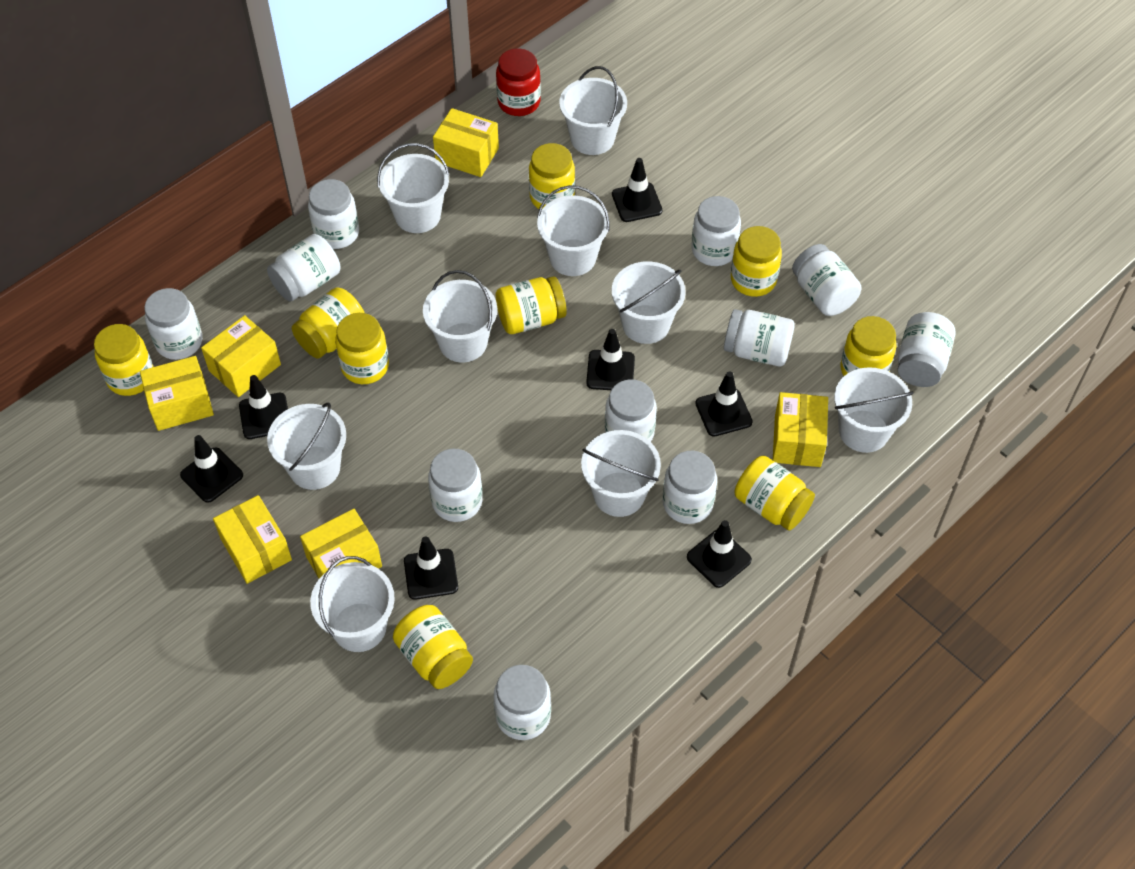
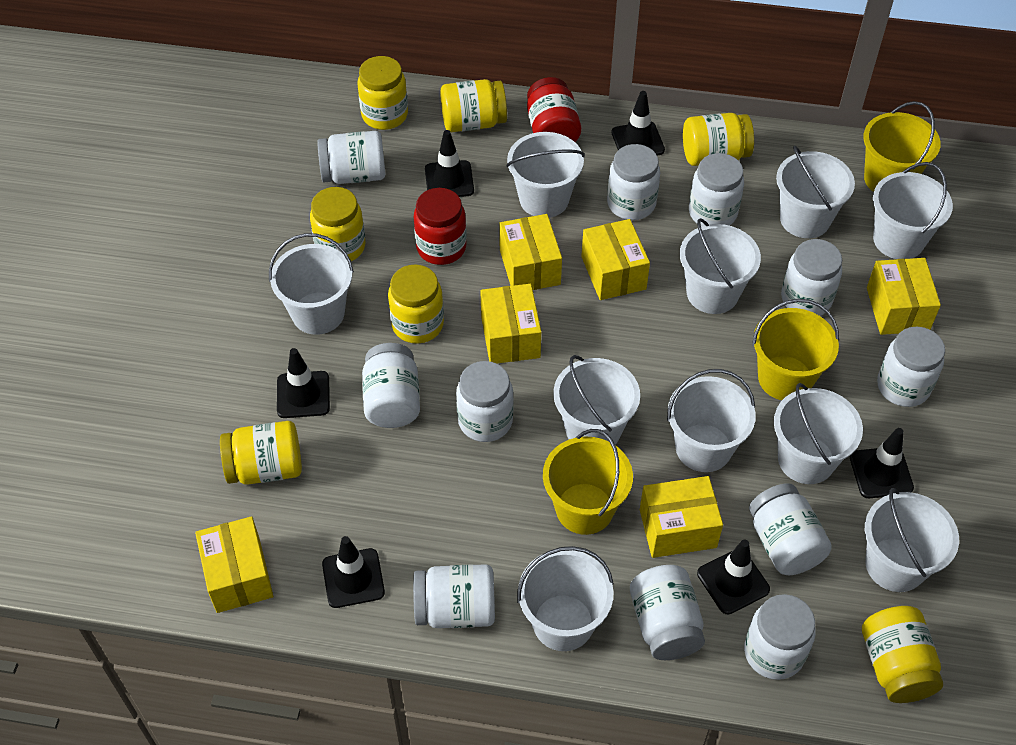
black traffic cone: [180,435,243,503] [239,375,288,439] [404,536,458,600] [586,329,635,390] [612,158,662,222] [687,520,752,588] [695,371,753,437] = 7 -> [277,348,330,418] [322,536,385,608] [425,130,474,197] [612,91,665,156] [697,540,770,615] [850,428,914,498] = 6
red jar: [496,48,541,116] = 1 -> [414,188,467,265] [527,77,581,142] = 2
white bucket: [267,402,346,490] [310,556,395,652] [377,143,450,233] [423,270,497,363] [537,185,610,276] [559,66,627,155] [581,430,661,517] [612,261,686,344] [834,367,914,453] = 9 -> [269,233,354,335] [506,132,585,218] [517,546,614,651] [554,355,640,445] [667,369,756,472] [680,218,761,314] [774,383,863,484] [776,146,855,238] [865,488,959,592] [873,162,953,259] = 10
yellow bucket: none = 0 -> [543,429,633,535] [752,299,839,400] [863,101,941,192] = 3
yellow jar: [94,324,153,396] [292,287,365,358] [335,313,389,384] [393,605,473,689] [496,276,567,334] [529,143,575,209] [731,226,782,297] [734,456,815,531] [840,316,897,376] = 9 -> [220,421,302,485] [310,187,365,261] [358,56,408,130] [388,264,444,344] [440,79,507,132] [683,113,754,166] [862,606,943,703] = 7

